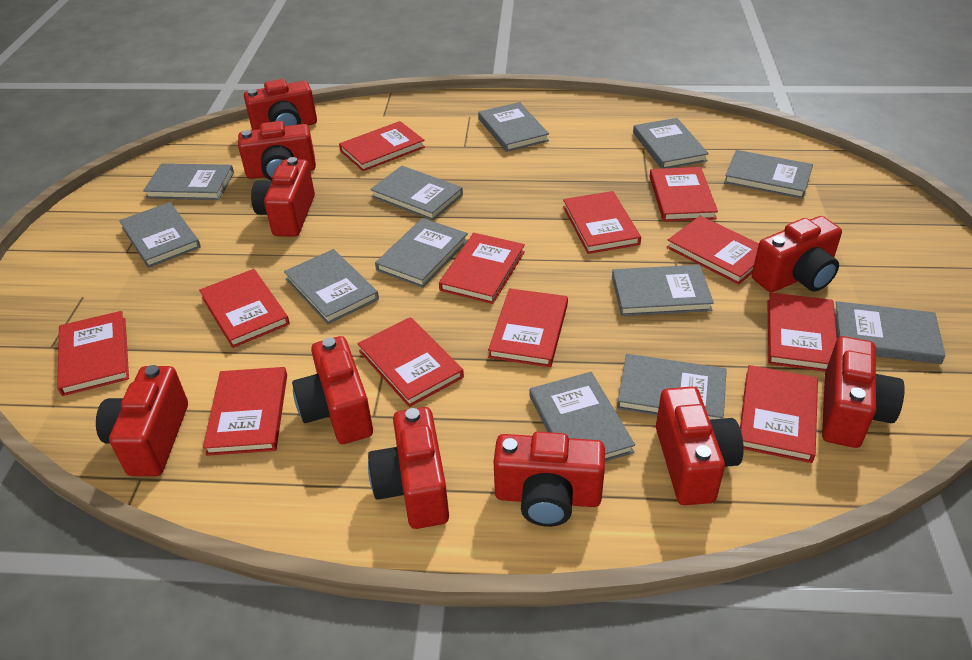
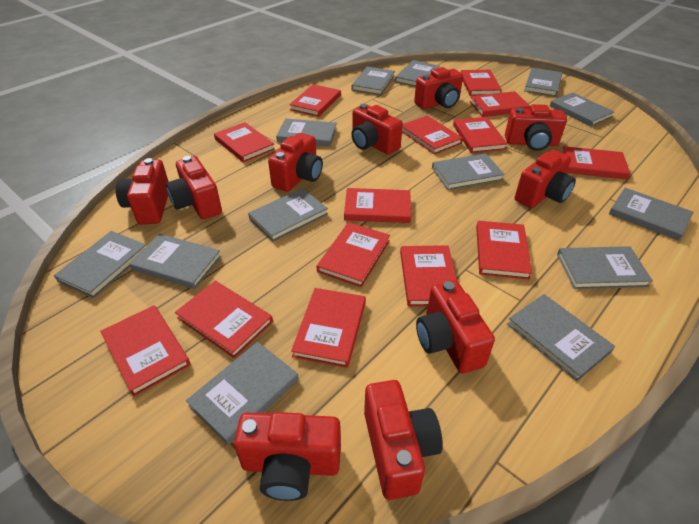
grey book: [119,202,201,268] [143,163,234,200] [284,249,379,324] [370,166,463,221] [375,218,468,288] [478,102,549,152] [530,372,635,462] [612,265,714,316] [617,354,727,420] [633,118,709,169] [724,150,813,199] [834,301,946,364] = 12 -> [54,231,146,298] [130,234,222,289] [186,342,299,445] [248,188,328,242] [276,118,337,147] [351,67,395,95] [395,60,440,87] [432,153,505,190] [507,294,615,381] [524,68,562,97] [550,92,614,127] [557,246,653,289] [609,188,693,241] = 13
red book: [57,311,129,396] [199,269,290,348] [203,367,287,456] [339,121,425,171] [357,317,464,407] [439,233,525,304] [488,288,568,367] [563,191,641,254] [650,167,718,222] [667,216,759,285] [740,365,818,463] [767,292,837,372] = 12 -> [100,305,191,396] [175,281,273,358] [214,122,275,162] [289,84,341,117] [291,288,366,368] [316,222,390,287] [344,188,411,223] [400,245,457,307] [402,115,463,155] [453,117,507,153] [460,70,502,96] [469,91,530,117] [476,221,532,280] [561,146,630,180] = 14

